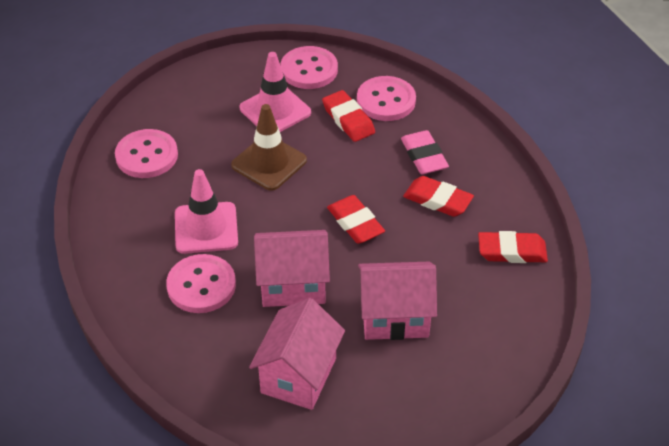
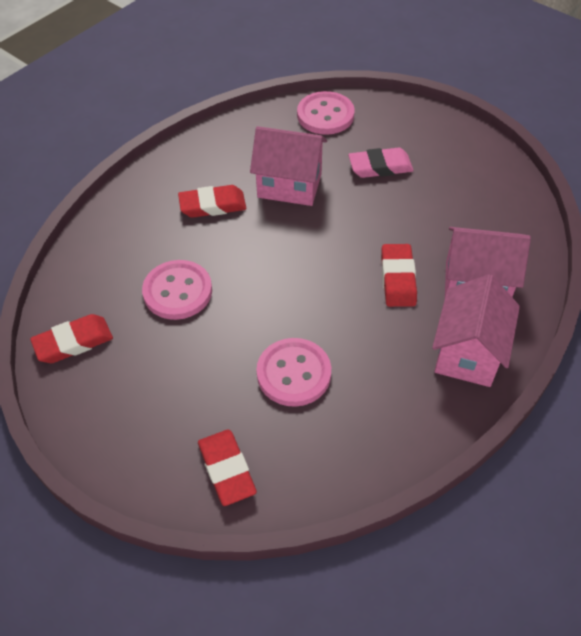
brown traffic cone: [231,104,307,191] = 1 -> none = 0
pink button: [115,129,178,178] [166,254,236,313] [280,46,338,89] [357,76,416,121] = 4 -> [142,260,212,320] [256,338,331,407] [297,91,355,135] = 3
pink traffic cone: [175,169,238,254] [240,52,311,132] = 2 -> none = 0

